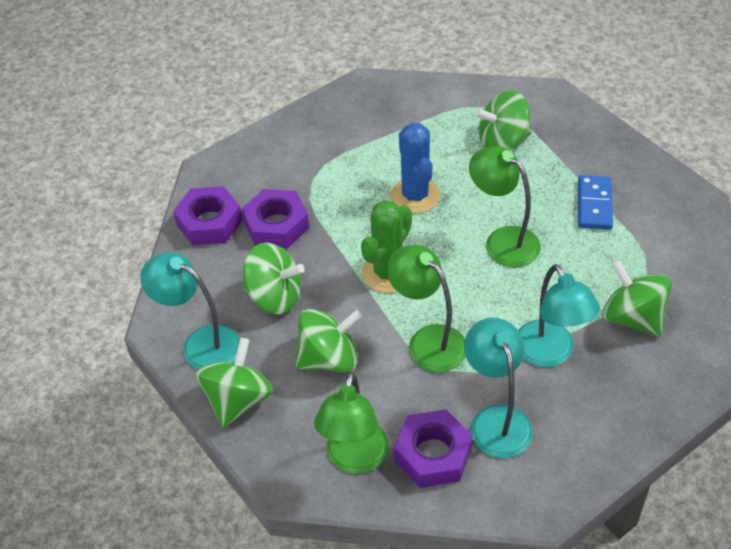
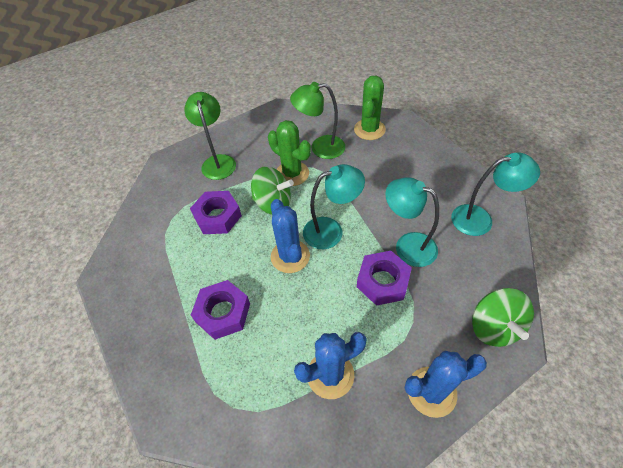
blue cactus: [390,123,440,214] = 1 -> [271,199,310,273] [294,332,367,399] [405,351,487,418] = 3
blue domino: [578,175,613,230] = 1 -> none = 0
green cactus: [361,200,412,293] = 1 -> [268,120,311,186] [354,75,386,140] = 2
green lamp: [314,372,389,474] [387,245,466,372] [469,146,541,267] = 3 -> [184,92,236,180] [290,82,345,159] = 2
green spinning top: [196,338,273,428] [242,243,305,314] [296,309,362,373] [475,90,532,151] [603,260,672,337] = 5 -> [251,166,294,215] [472,288,534,347] = 2

